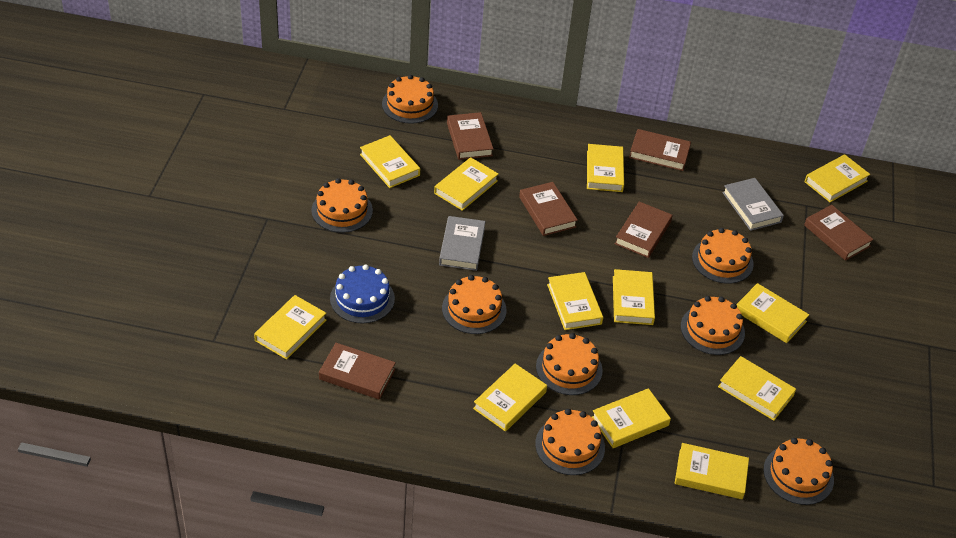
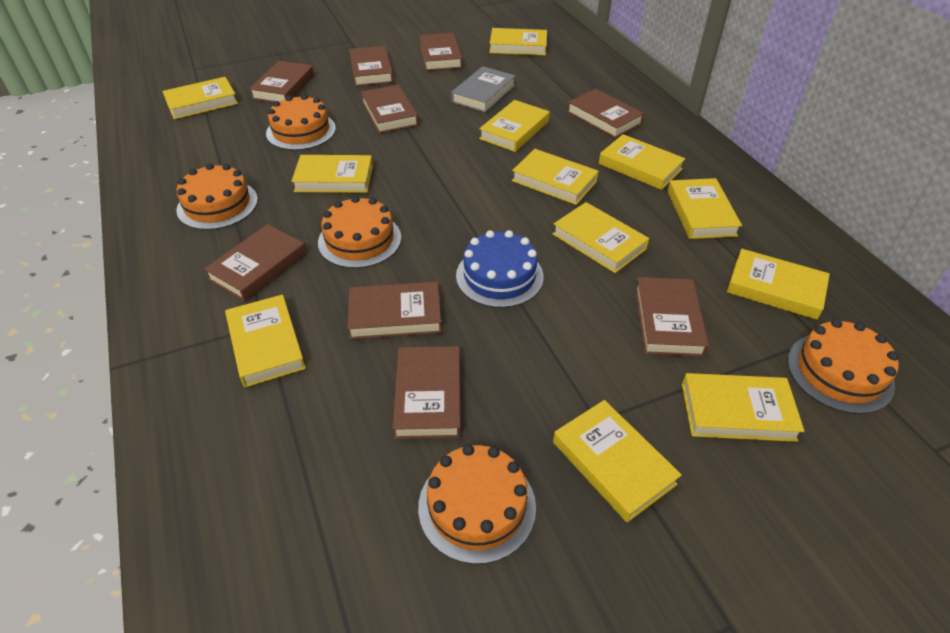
brown book: [319,343,396,400] [447,112,493,160] [519,182,578,236] [615,202,673,258] [629,129,691,171] [804,205,874,261] = 6 -> [204,224,307,302] [249,61,314,102] [347,282,442,340] [349,46,393,86] [361,85,419,133] [393,346,461,439] [419,33,463,71] [567,89,644,138] [635,277,709,357] = 9
grey book: [439,216,486,271] [722,178,784,231] = 2 -> [451,66,516,113] = 1
orange cake: [311,178,373,233] [382,75,438,124] [442,275,506,334] [535,409,605,475] [536,333,603,395] [681,296,745,355] [692,228,754,284] [763,438,834,505] = 8 -> [176,163,258,230] [266,94,336,150] [318,196,401,268] [418,444,536,564] [787,319,899,414] = 5

